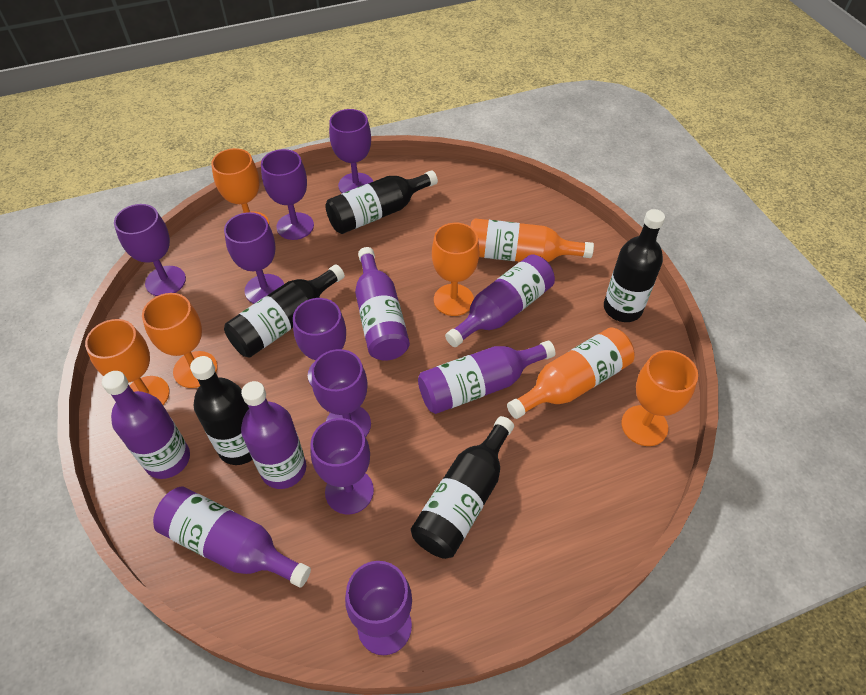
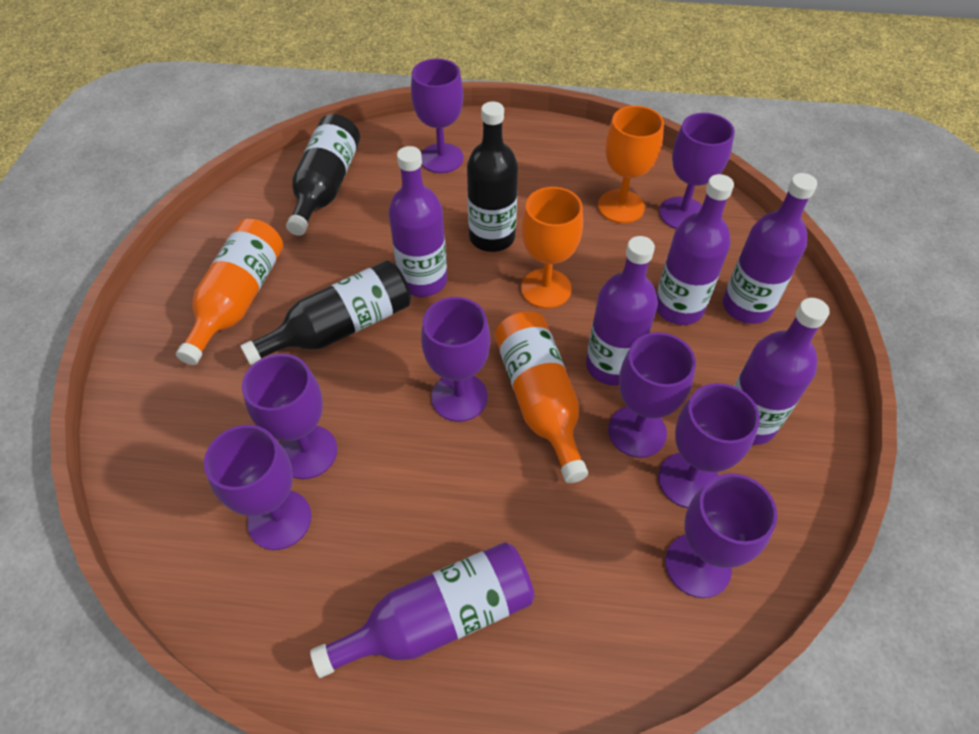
black bottle: [190,356,253,465] [224,264,345,358] [325,170,438,234] [411,416,514,559] [604,209,665,322] = 5 -> [240,260,411,365] [286,114,360,236] [467,101,518,252] = 3
orange goblet: [85,319,170,405] [142,293,218,388] [211,148,269,224] [432,223,479,316] [622,350,698,446] = 5 -> [521,187,583,308] [598,106,664,223] = 2

